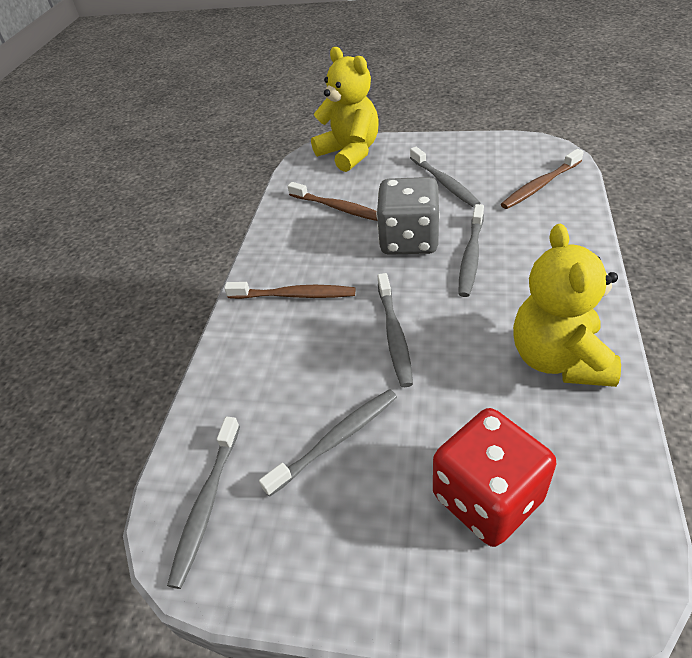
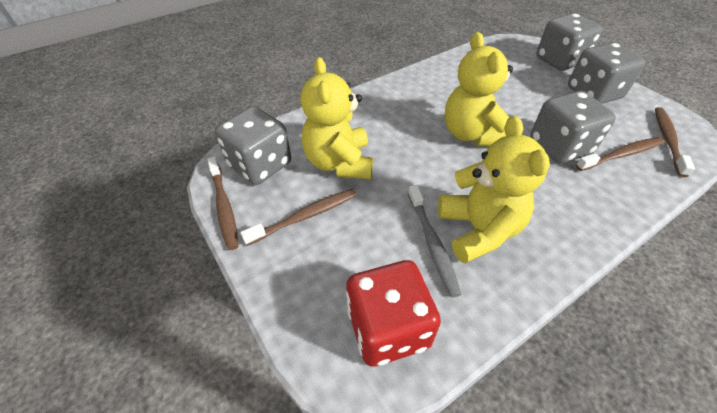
brown toothbrush: [224,282,355,299] [288,182,378,221] [501,149,584,209] = 3 -> [207,157,239,250] [240,189,357,246] [576,137,665,171] [655,107,695,177] = 4
grey dice: [376,177,440,255] = 1 -> [215,107,291,185] [530,91,616,164] [536,13,603,71] [568,42,645,104] = 4
grey toothbrush: [167,417,240,589] [259,389,397,497] [378,273,413,387] [410,147,481,208] [458,204,484,297] = 5 -> [408,185,462,298] = 1
yellow teddy bear: [311,47,379,172] [513,224,621,387] = 2 -> [300,57,373,179] [438,116,550,263] [445,32,513,146] = 3

